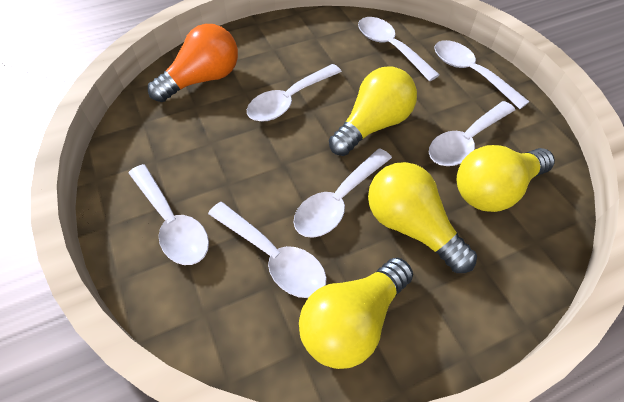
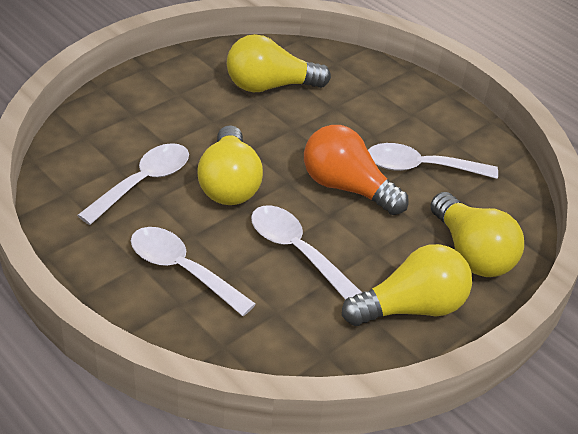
white spoon: [129,164,209,265] [208,202,327,298] [247,64,342,122] [293,148,392,238] [358,17,439,81] [429,101,515,166] [434,40,529,109] = 7 -> [77,143,189,225] [131,227,256,316] [251,205,362,300] [368,143,498,179] = 4

